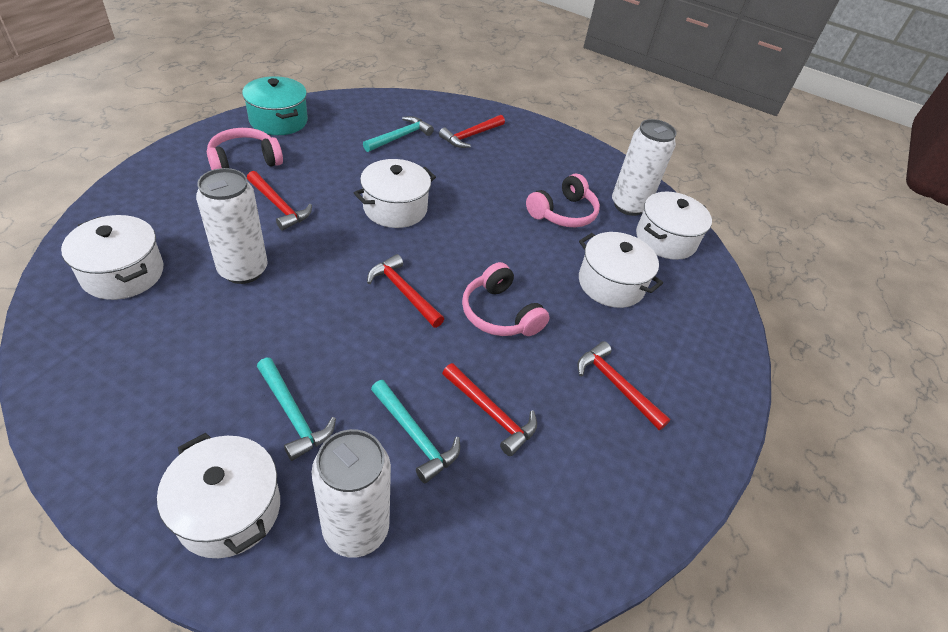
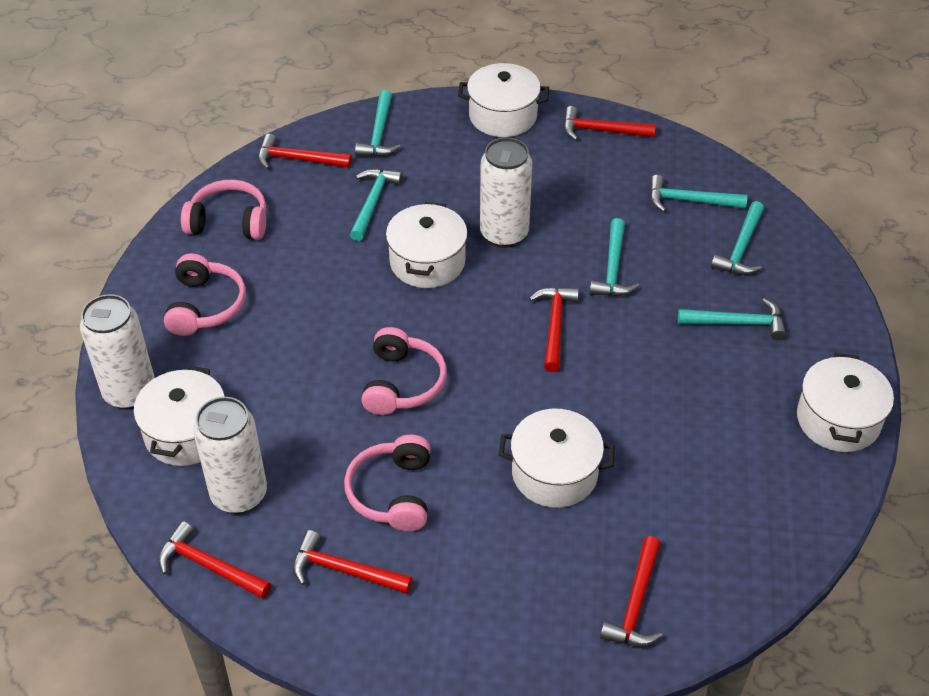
pink headphones: [207,128,283,170] [462,262,550,336] [526,174,600,227] = 3 -> [164,253,246,336] [181,180,266,240] [344,435,431,532] [361,327,447,415] = 4
red hammer: [247,171,312,231] [367,254,444,328] [439,115,505,148] [442,363,537,456] [577,341,670,430] = 5 -> [158,521,271,599] [258,134,352,169] [293,530,412,594] [529,287,579,372] [563,106,656,140] [600,536,663,646] = 6
turquoise hammer: [257,358,336,461] [363,116,434,152] [371,380,460,483] = 3 -> [350,169,403,241] [355,90,401,157] [590,218,639,296] [650,175,748,212] [678,298,786,340] [711,201,764,275] = 6
turquoise pot: [242,76,308,135] = 1 -> none = 0

